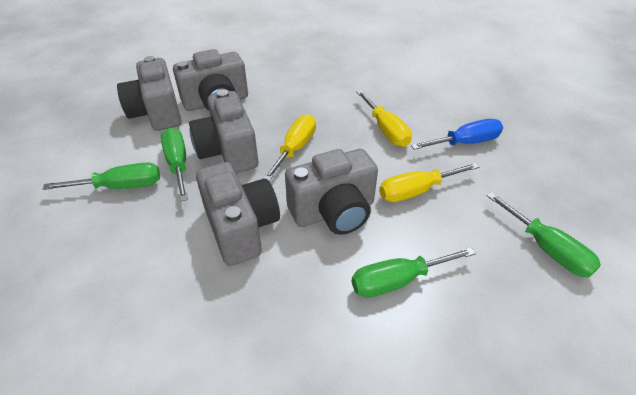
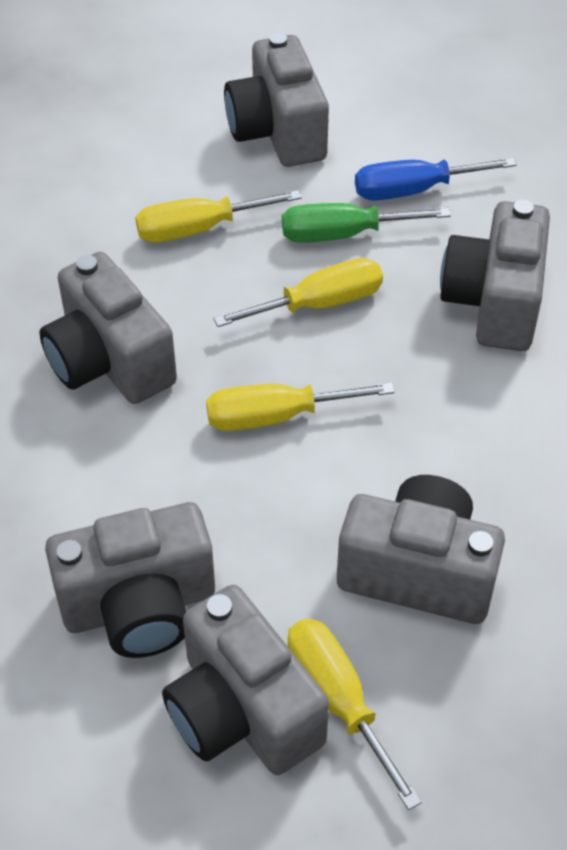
green screwdriver: [43,163,160,190] [161,128,188,202] [352,247,476,298] [487,192,601,278] = 4 -> [282,203,451,243] = 1
grey camera: [117,56,182,131] [173,49,248,111] [189,90,258,173] [196,162,280,266] [285,149,378,235] = 5 -> [40,252,177,404] [45,502,215,658] [162,585,329,775] [224,33,329,167] [337,475,505,624] [440,200,550,351] = 6
yellow screwdriver: [263,114,316,181] [356,90,412,147] [379,163,479,202] = 3 -> [135,190,302,243] [206,382,394,431] [214,258,383,327] [288,619,422,810] = 4

